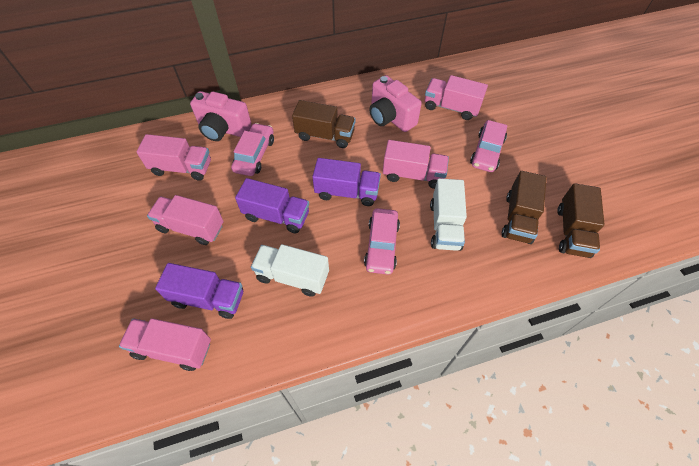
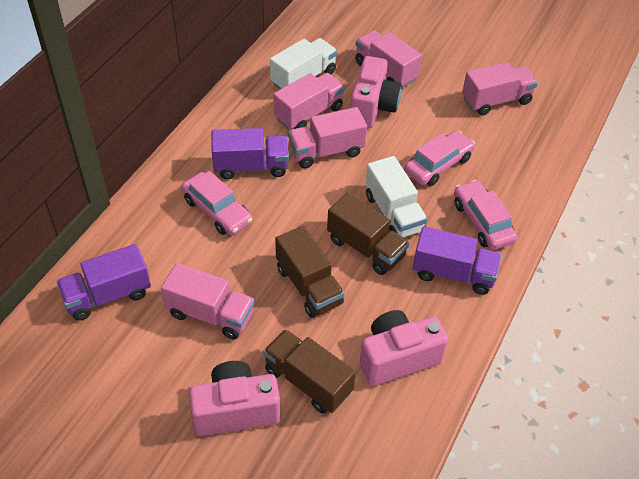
pink camera: [190,91,252,141] [369,75,422,132] = 2 -> [189,361,281,436] [350,56,402,128] [360,310,448,386] = 3

